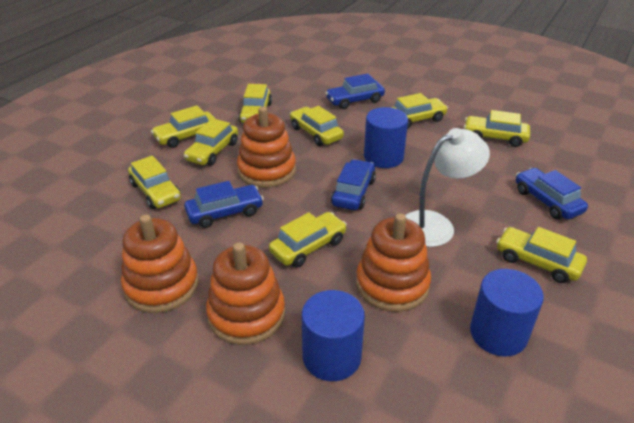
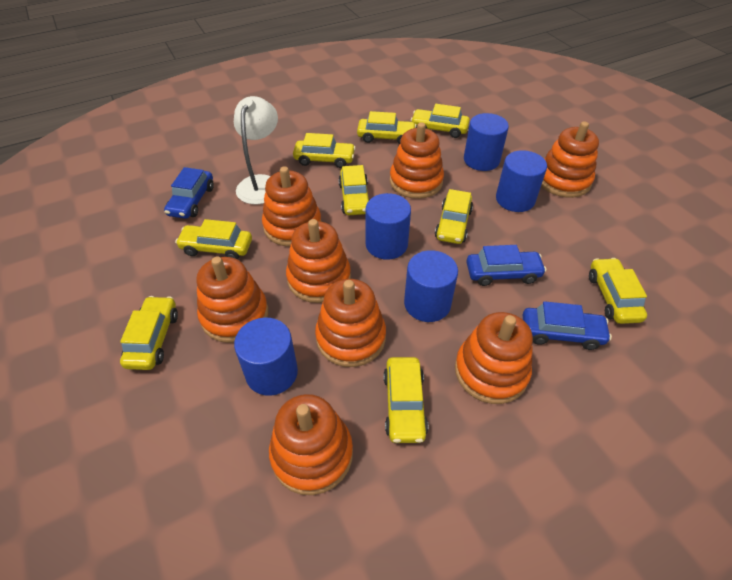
blue car: [184,181,264,228] [325,74,385,109] [331,159,376,210] [516,168,588,219] = 4 -> [164,167,214,219] [466,245,546,286] [523,301,612,350] = 3
blue cylinder: [302,290,365,381] [364,107,408,168] [470,269,544,357] = 3 -> [234,318,298,396] [366,193,411,260] [404,250,458,322] [464,113,509,171] [496,150,547,212] = 5
orange stacking toy: [121,214,199,313] [206,242,285,345] [237,107,296,188] [356,213,431,312] = 4 -> [196,257,268,343] [262,166,322,246] [269,394,353,495] [286,219,351,303] [315,279,386,367] [390,122,444,199] [455,312,533,404] [541,121,599,198] = 8

